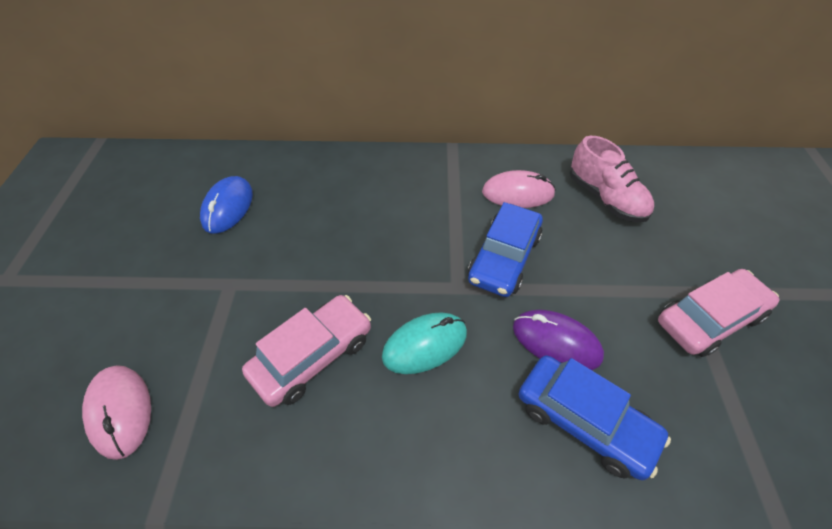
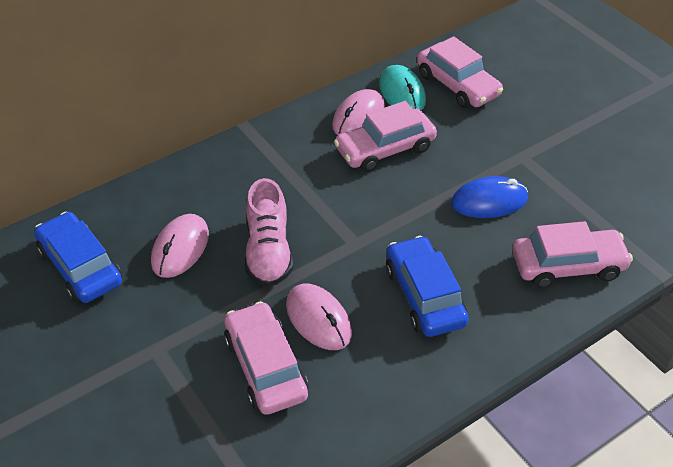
pink car: [242,295,371,407] [658,269,779,357] = 2 -> [224,301,308,415] [334,101,437,172] [417,36,503,108] [513,221,633,288] = 4
pink mouse: [82,365,151,460] [482,170,556,208] = 2 -> [151,214,209,278] [286,284,352,350] [332,89,385,135] = 3
purple mouse: [513,310,604,370] = 1 -> none = 0

